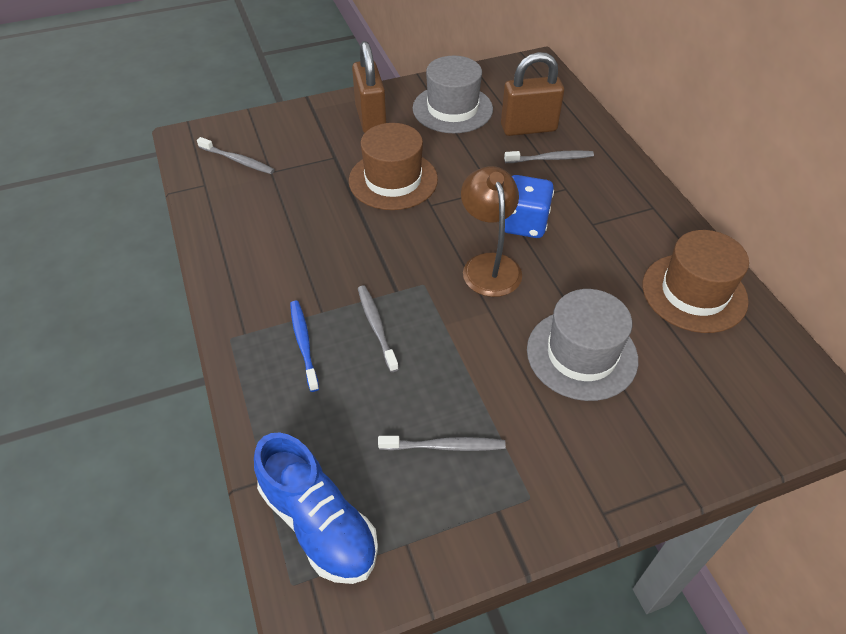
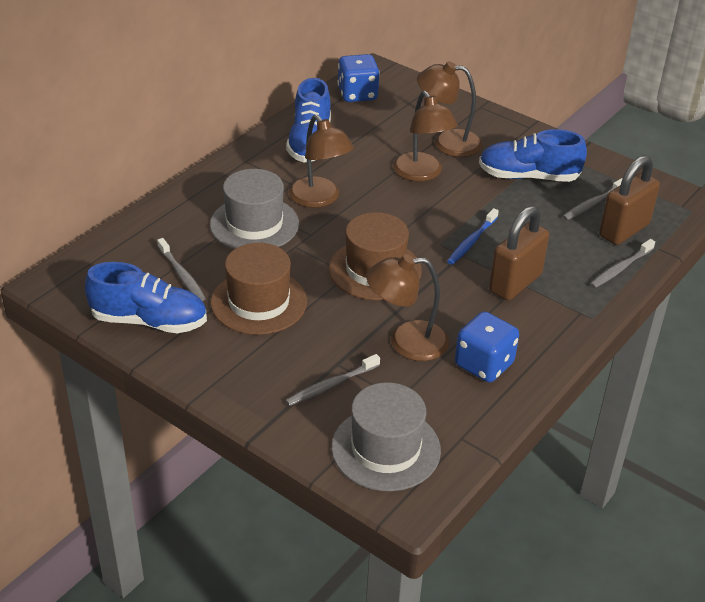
blue dice: [505,175,554,238] = 1 -> [338,54,380,102] [455,311,519,382] = 2
blue shoe: [254,432,378,584] = 1 -> [85,262,207,333] [286,78,331,162] [479,129,587,182] = 3
brown lamp: [461,166,522,297] = 1 -> [289,115,354,208] [366,254,449,361] [393,91,458,182] [417,61,482,157] = 4

